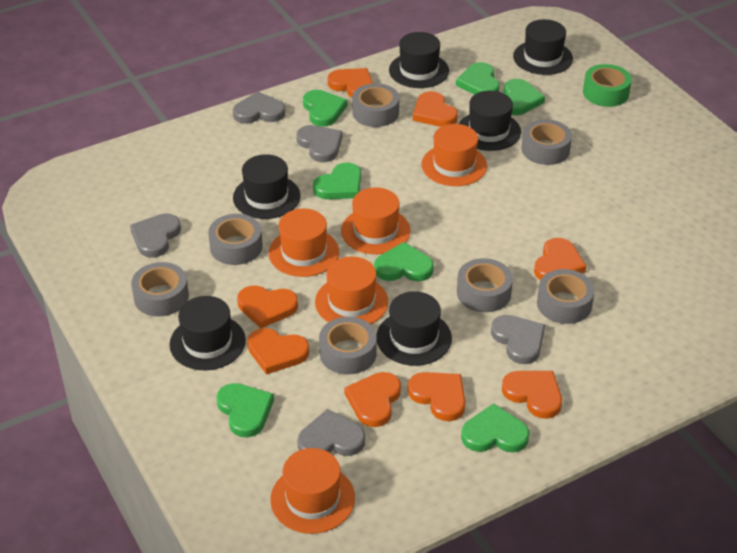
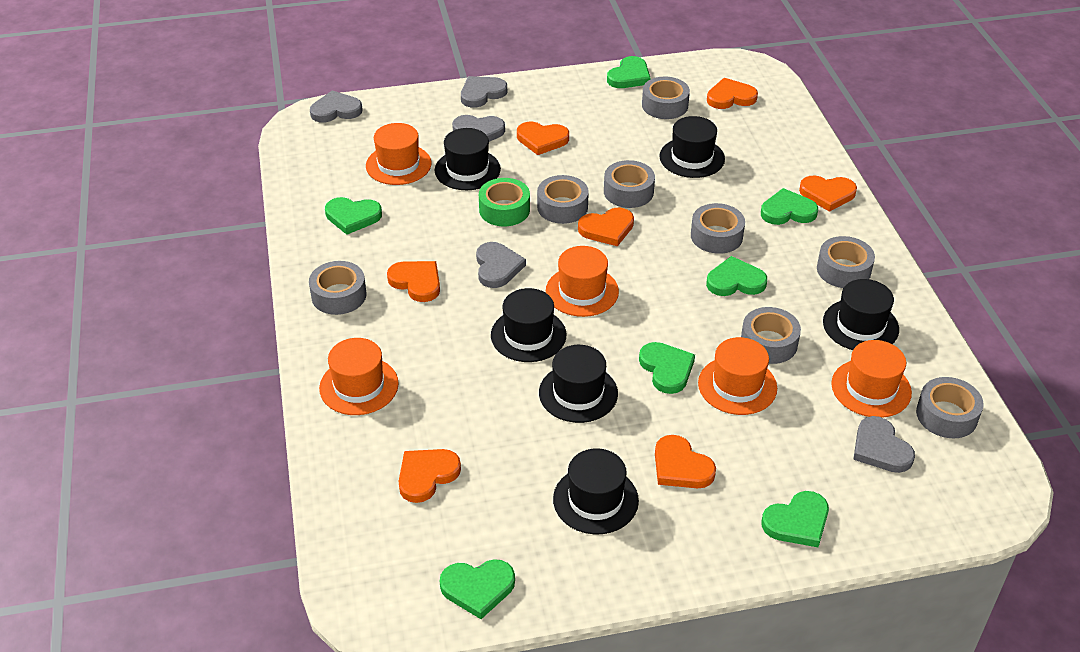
grey tape: [131,262,189,317] [208,214,263,265] [319,317,377,375] [352,83,399,127] [457,258,513,312] [521,119,572,165] [537,269,595,324] = 7 -> [309,261,366,315] [537,175,589,224] [604,160,655,208] [642,77,690,119] [691,203,745,254] [741,307,801,364] [817,236,875,288] [916,377,984,438] = 8
orange heart: [237,285,298,328] [247,328,309,374] [328,68,373,98] [344,372,401,427] [408,372,466,421] [413,91,458,127] [502,371,562,419] [534,238,586,280] = 8 -> [387,261,440,302] [398,449,461,503] [517,122,569,155] [578,207,634,246] [655,435,716,488] [707,78,758,109] [799,175,857,212] = 7

